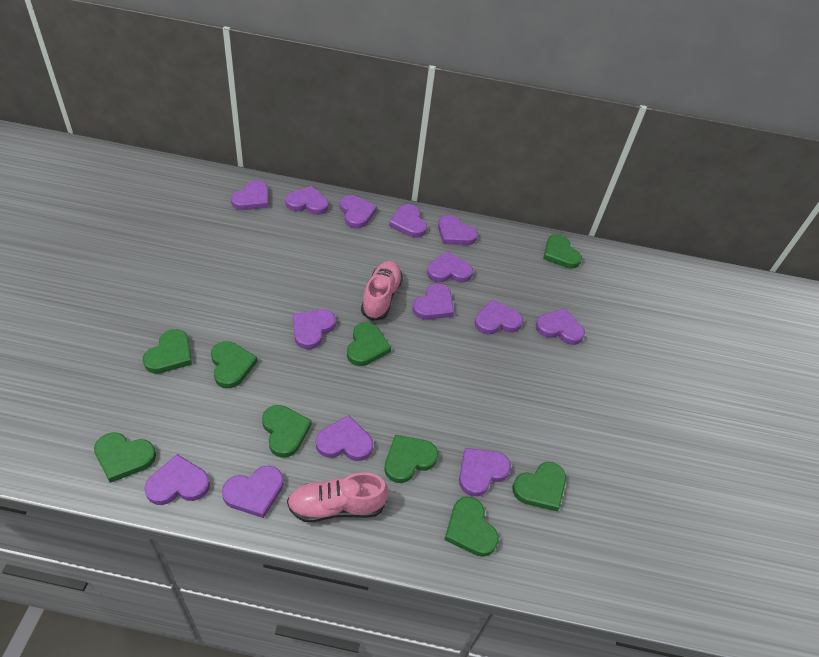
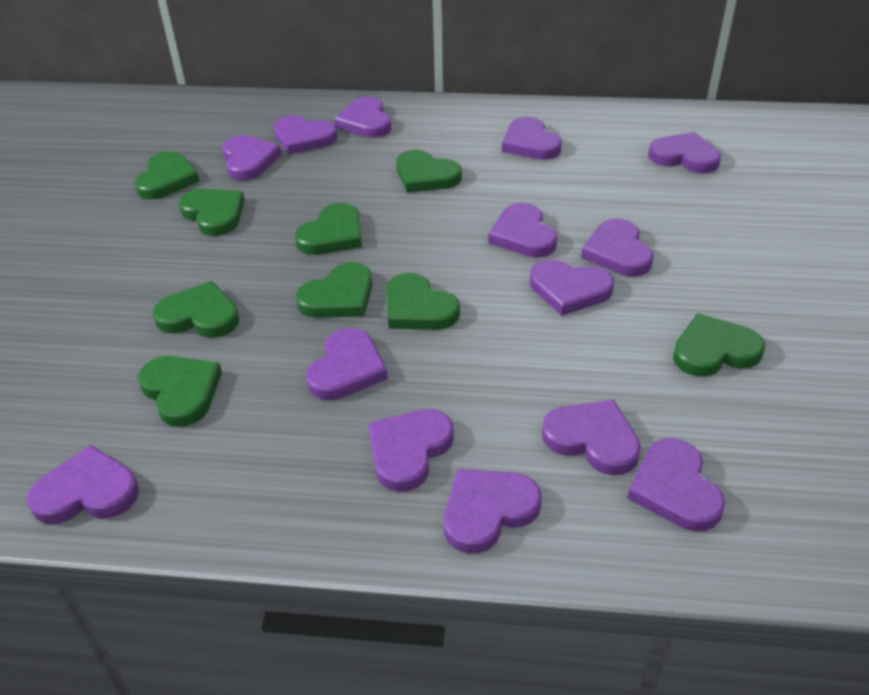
pink shoe: [287,472,388,522] [361,261,403,321] = 2 -> none = 0

